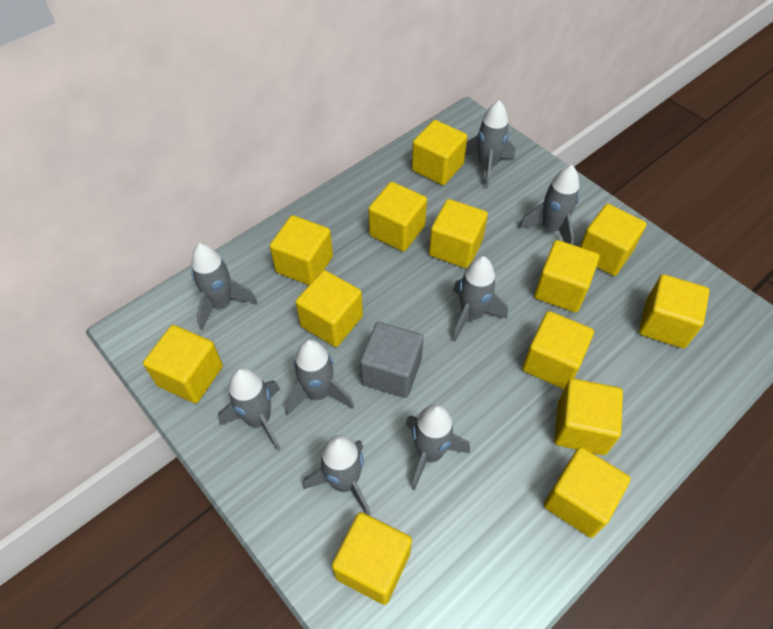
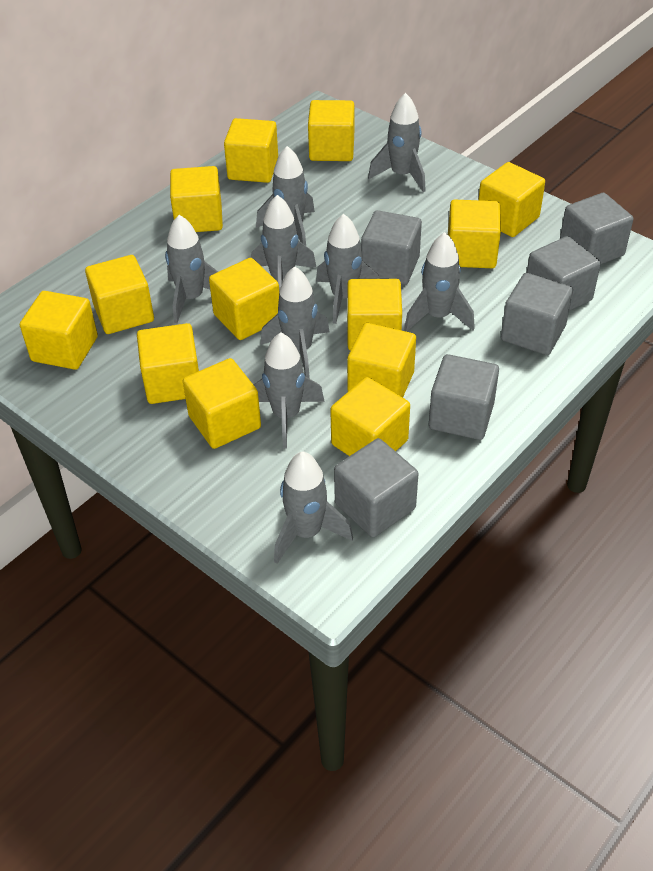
grey cube: [360,322,424,398] = 1 -> [334,438,418,537] [361,210,422,285] [429,354,499,440] [501,273,573,355] [527,236,601,311] [560,193,633,264] = 6
grey rocket: [191,243,257,330] [218,368,281,451] [285,339,354,416] [303,435,371,516] [406,404,470,490] [452,256,508,341] [465,100,515,189] [519,165,579,245] = 8 -> [165,215,218,324] [251,195,317,292] [254,332,325,449] [256,146,315,246] [261,266,330,378] [274,451,353,564] [316,214,380,324] [368,93,426,192] [404,232,475,332] = 9

